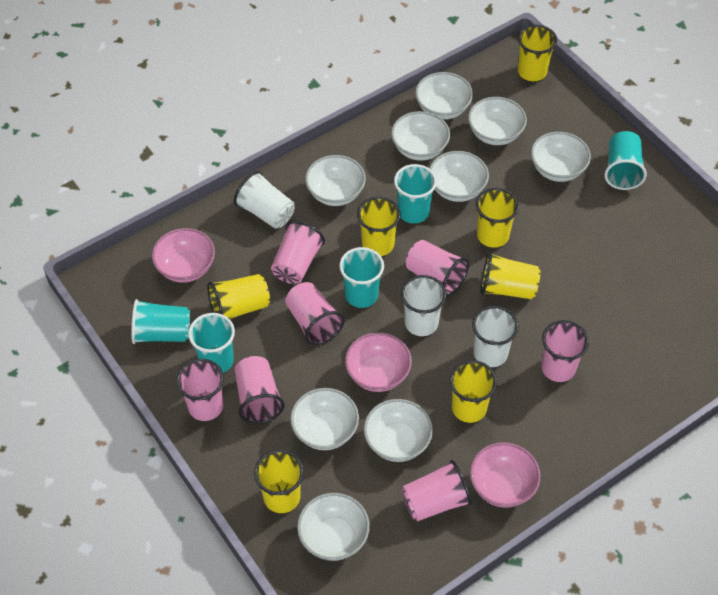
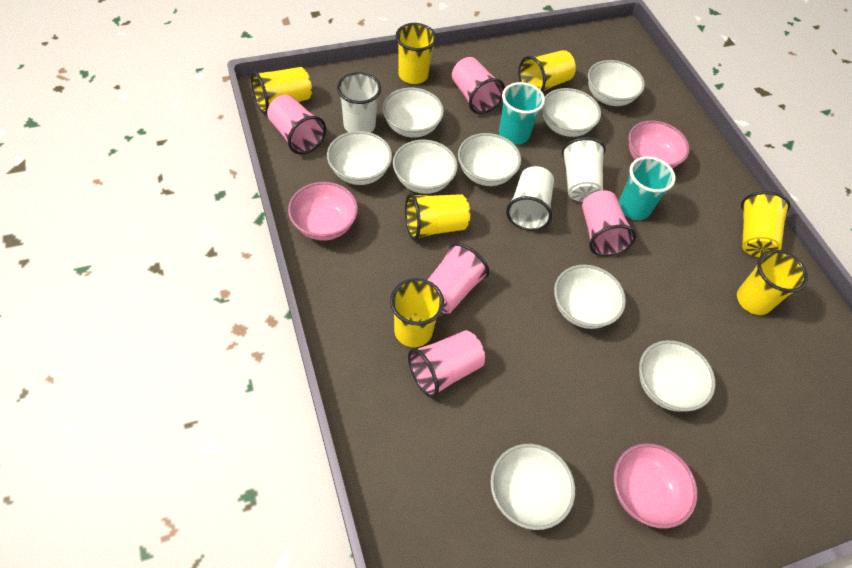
pink cup: [176,359,224,421] [234,356,285,424] [271,221,325,284] [285,282,344,345] [401,460,472,522] [406,240,469,297] [541,320,589,382] = 7 -> [267,95,326,154] [408,330,485,398] [428,243,489,314] [452,57,505,114] [582,190,636,257] = 5
turquoise cup: [131,299,190,344] [188,313,235,373] [339,247,384,308] [394,164,437,223] [604,131,647,190] = 5 -> [499,82,545,145] [618,156,676,220] = 2

